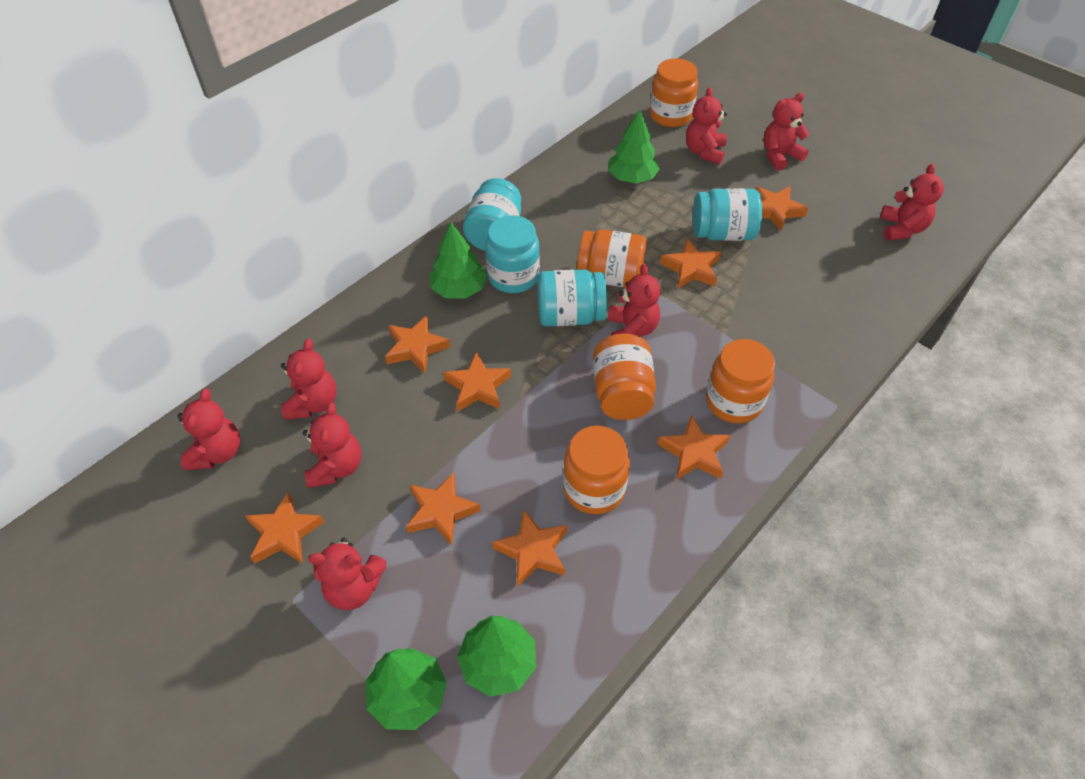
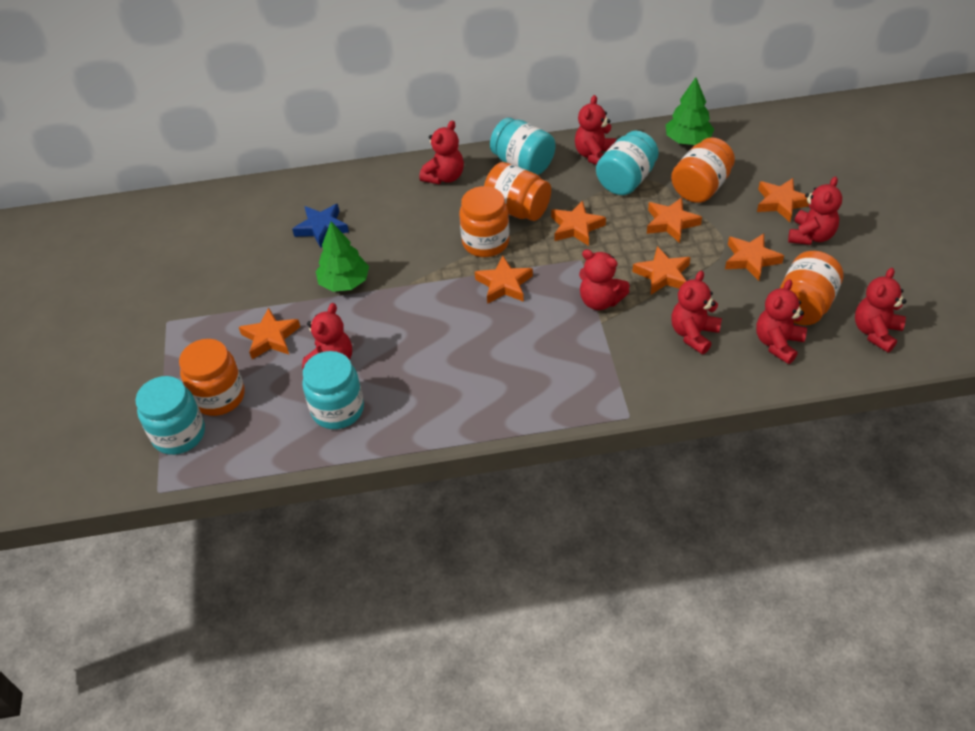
blue star: none = 0 -> [292,204,349,248] = 1
green tree: [366,648,447,730] [429,222,487,299] [457,615,536,697] [608,110,660,184] = 4 -> [316,222,369,292] [666,77,714,145] = 2
orange star: [245,492,324,564] [385,315,450,373] [406,472,481,546] [443,352,511,412] [492,510,568,587] [658,415,730,480] [660,239,721,288] [755,186,808,231] = 8 -> [239,308,300,359] [475,256,533,304] [551,200,606,246] [632,246,691,295] [647,197,702,243] [725,233,784,281] [757,178,809,222] = 7

